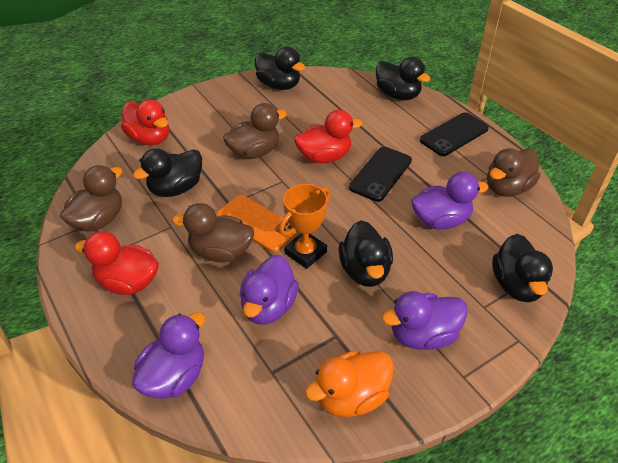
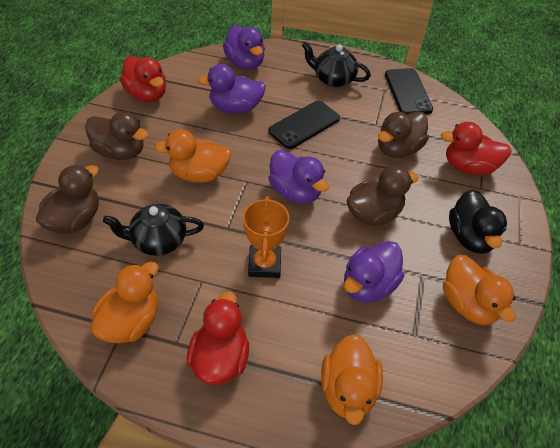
black duck: [133,148,202,197] [255,47,305,90] [339,220,393,287] [376,57,431,100] [492,234,553,302] = 5 -> [449,189,507,254] = 1
black teapot: none = 0 -> [103,204,204,256] [302,41,371,87] = 2
orange duck: [305,351,394,417] = 1 -> [91,262,158,343] [154,129,231,182] [321,334,383,425] [443,255,516,325] = 4
orange phone: [216,195,298,252] = 1 -> none = 0

